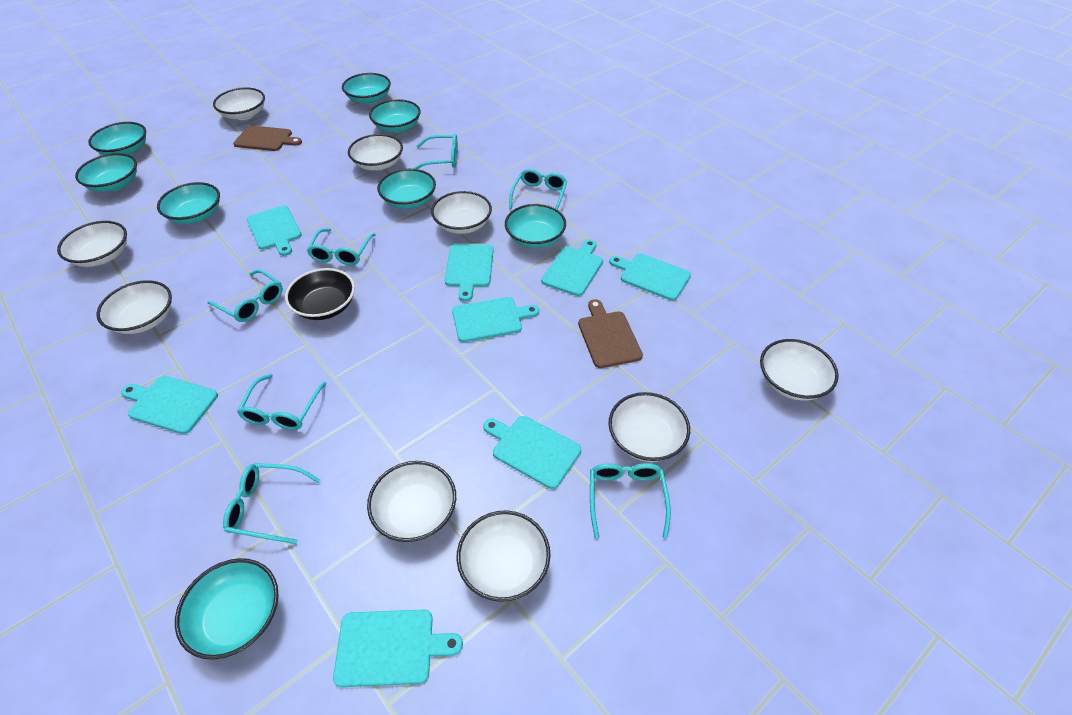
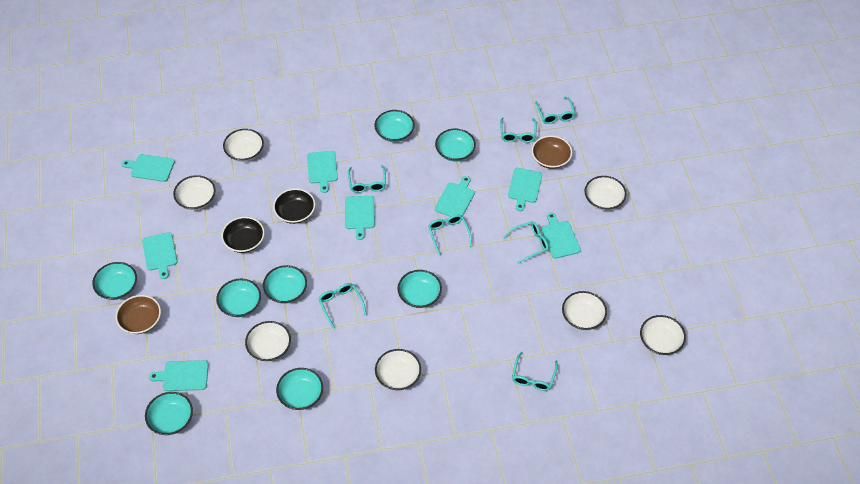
black bowl: [285,268,355,320] = 1 -> [221,217,264,253] [273,188,315,224] = 2
brown bowl: none = 0 -> [116,295,161,334] [532,136,572,169] = 2
brown cutting board: [233,125,302,151] [578,299,643,368] = 2 -> none = 0
white bowl: [57,221,127,267] [96,280,172,334] [213,87,265,120] [348,134,403,171] [367,461,456,542] [431,191,492,234] [456,510,550,602] [608,392,690,462] [760,339,839,401] = 9 -> [173,175,215,210] [223,129,264,162] [245,321,291,361] [375,349,421,390] [562,291,607,330] [585,176,627,210] [640,315,686,355] = 7

